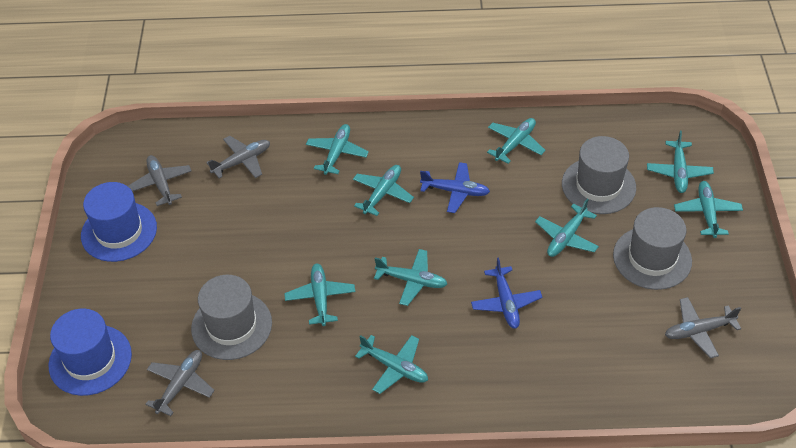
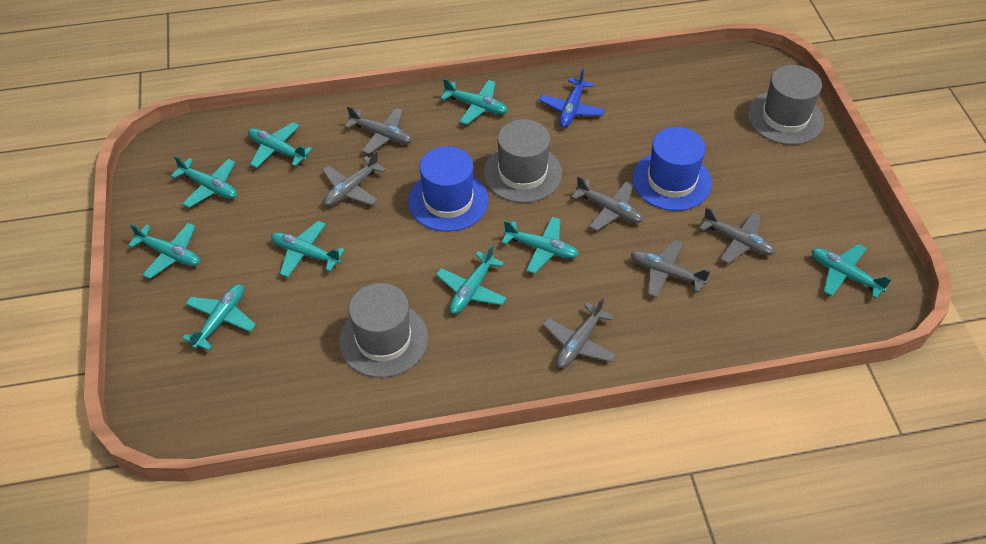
blue plane: [420,162,490,213] [471,257,542,329] = 2 -> [539,68,605,128] = 1
grey plane: [128,155,192,206] [145,350,215,416] [206,136,270,179] [665,297,741,358] = 4 -> [322,151,386,206] [344,106,412,154] [543,297,616,368] [572,176,644,231] [631,240,710,297] [699,207,775,264] = 6

